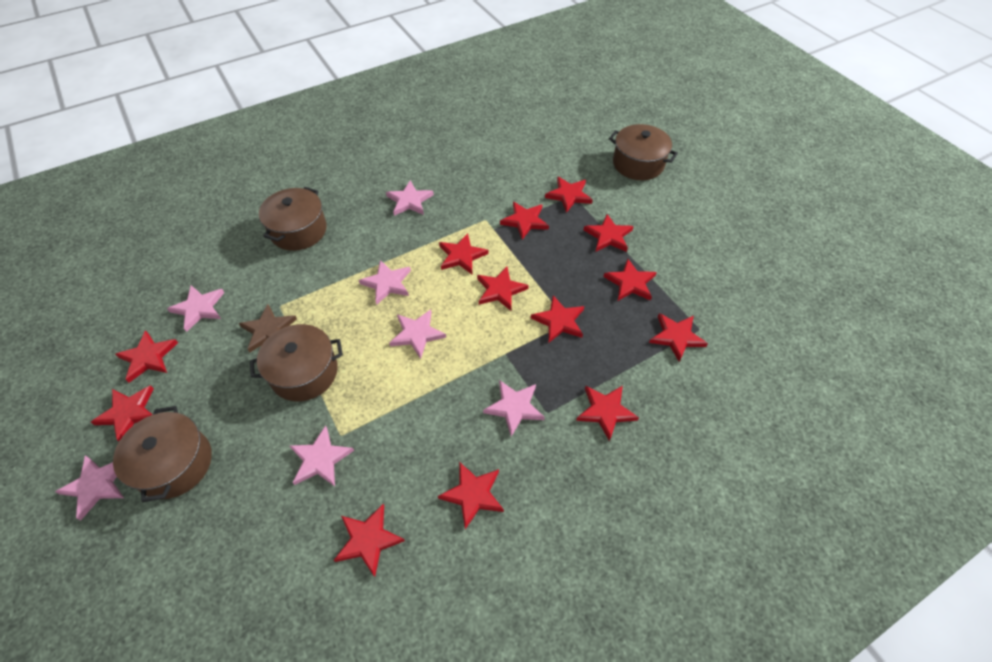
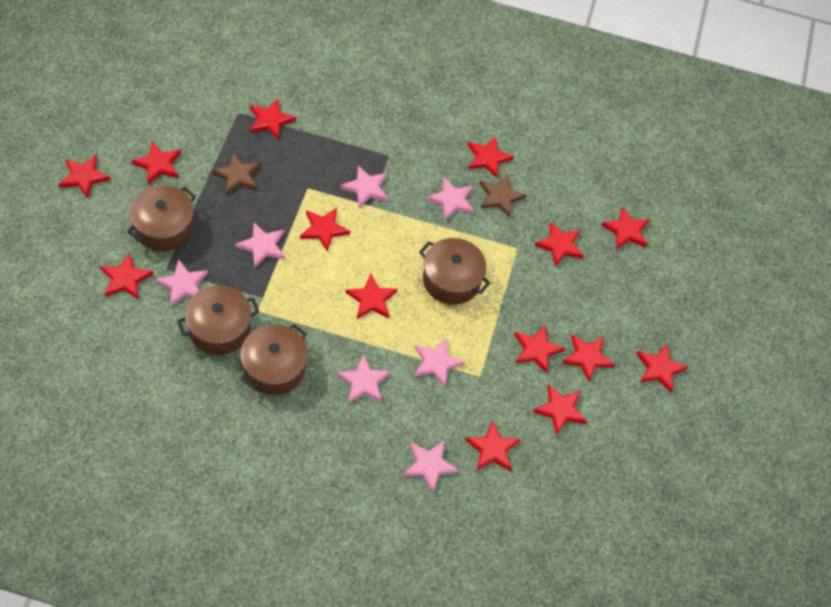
brown star: [239,304,297,352] = 1 -> [212,152,261,195] [479,175,527,218] = 2
red star: [91,385,154,441] [115,330,178,383] [334,504,405,577] [438,462,504,529] [439,233,489,274] [477,267,529,311] [500,202,549,240] [531,295,584,343] [545,177,593,213] [576,385,639,441] [584,214,634,252] [603,259,657,301] [649,313,708,362] = 13 -> [59,155,111,198] [100,253,153,299] [131,142,181,185] [250,99,296,140] [300,208,350,252] [345,274,397,319] [465,420,520,471] [468,136,514,178] [514,325,565,374] [533,384,587,435] [535,222,584,267] [562,334,615,382] [601,207,650,249] [637,344,688,392] = 14

